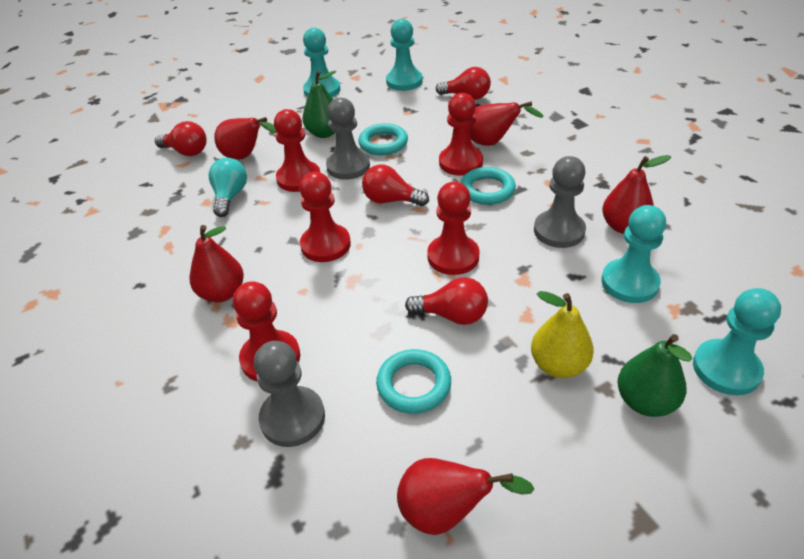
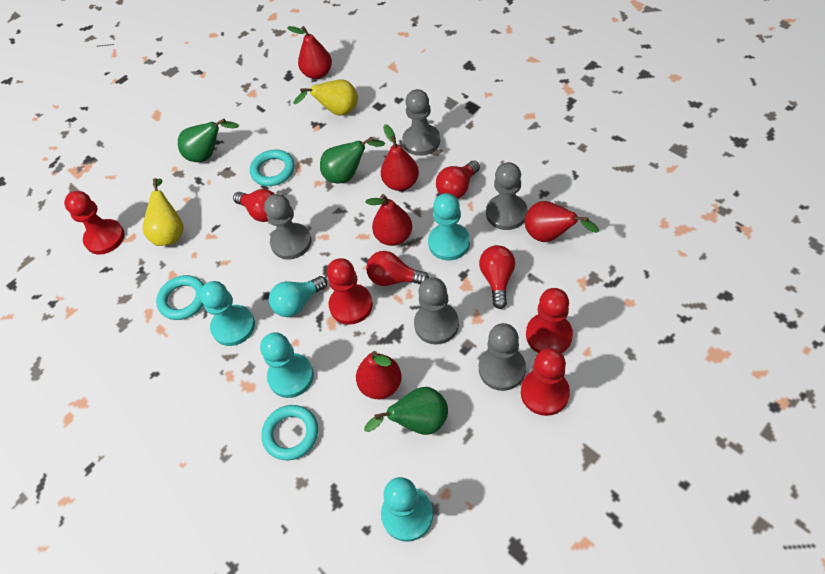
green pear: [302,71,336,138] [617,334,692,417] = 2 -> [178,118,239,162] [320,137,385,183] [364,387,448,435] = 3
grey pawn: [254,341,325,447] [326,98,370,180] [534,156,586,248] = 3 -> [264,194,311,260] [402,89,440,156] [414,277,459,344] [479,323,526,391] [486,162,527,230] = 5
red pawn: [233,281,300,382] [274,109,320,192] [299,172,351,262] [427,182,480,275] [439,93,483,176] = 5 -> [64,191,124,255] [327,258,373,325] [521,348,570,416] [526,288,573,353] = 4
yellow pear: [531,291,594,378] = 1 -> [142,178,184,246] [293,79,358,116] = 2

